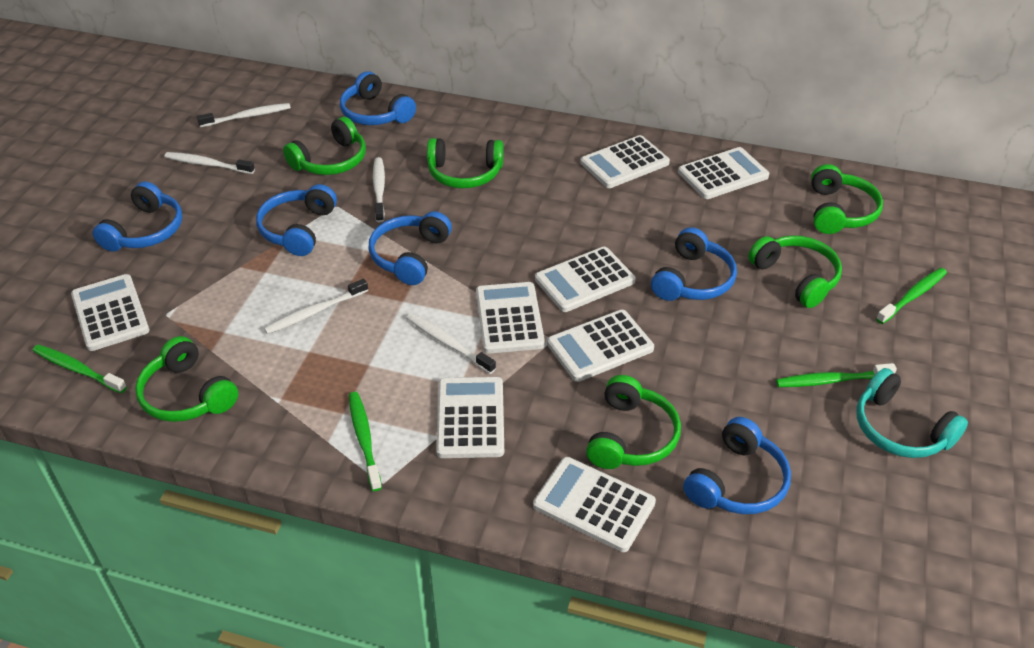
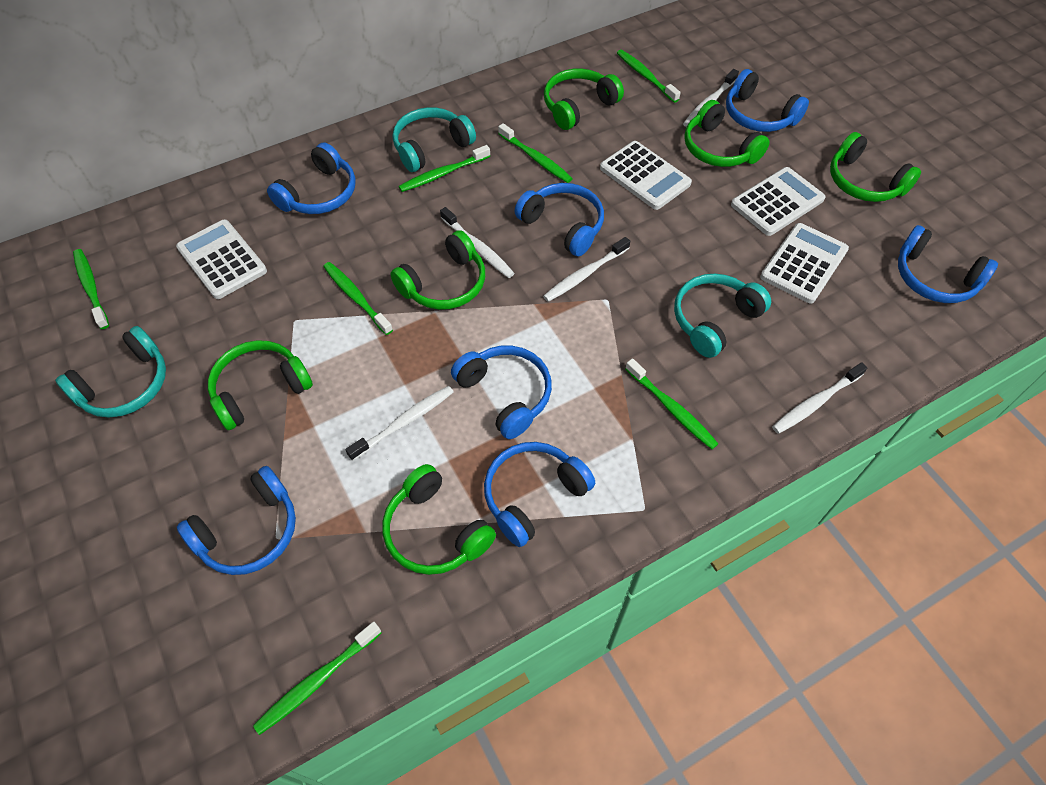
blue headphones: [93,181,182,252] [256,184,337,256] [340,71,416,125] [368,211,452,285] [651,227,737,301] [683,417,791,514] = 6 -> [177,466,296,575] [267,142,356,214] [451,346,552,439] [484,442,595,547] [515,183,604,256] [726,69,809,132] [898,225,998,303] = 7
green toothbrush: [33,345,127,393] [349,392,382,491] [776,363,897,387] [876,268,947,324] = 4 -> [73,249,109,329] [253,622,382,735] [323,262,393,335] [399,145,490,192] [498,123,573,183] [617,50,681,103] [626,359,718,449] = 7
turquoise headphones: [856,368,968,458] = 1 -> [55,326,166,418] [393,107,476,172] [674,274,771,358] = 3
white calculator: [71,274,150,351] [436,377,504,458] [476,282,545,354] [533,457,656,552] [535,247,636,312] [547,310,654,382] [581,135,670,188] [678,147,769,199] = 8 -> [176,220,267,299] [600,141,692,210] [731,167,826,236] [760,223,849,303] = 4

